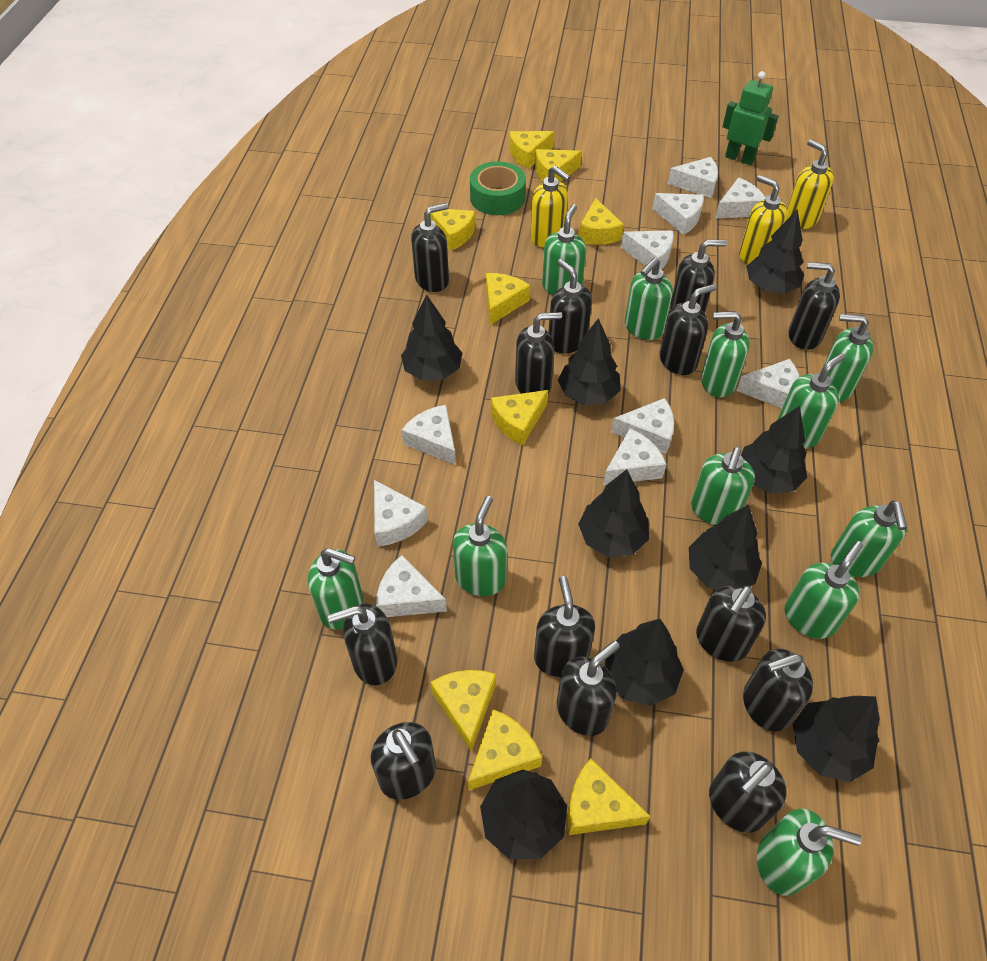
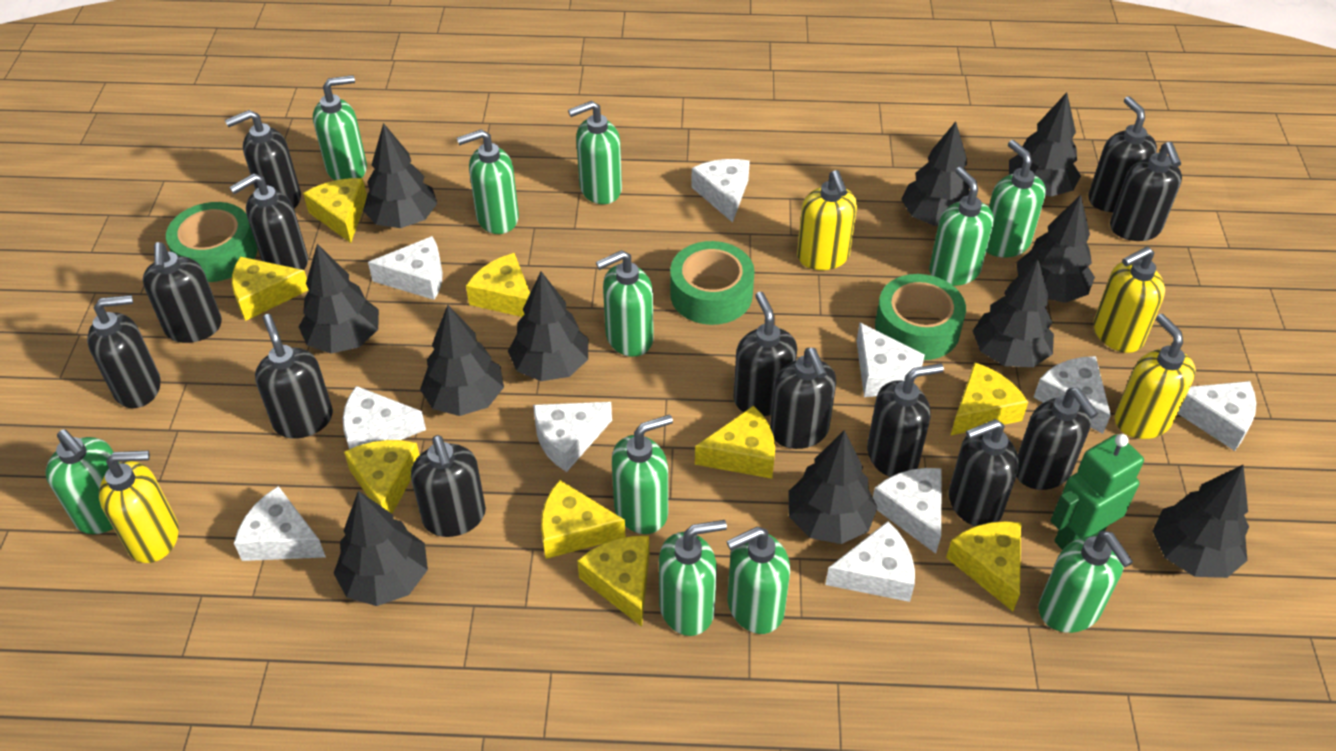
black tree: [401,294,462,380] [480,770,567,859] [558,318,621,405] [578,469,649,557] [605,619,684,706] [689,505,762,589] [741,406,807,493] [747,209,804,293] [793,696,879,782] = 9 -> [299,244,379,353] [333,491,428,606] [363,123,437,228] [420,305,504,416] [508,272,588,381] [788,430,878,544] [901,121,970,226] [973,259,1054,367] [1009,92,1081,196] [1017,195,1095,303] [1153,465,1249,578] = 11
green tape: [470,161,526,215] = 1 -> [166,202,257,282] [670,241,754,325] [875,274,966,360] = 3
yellow soap dispenser: [530,166,570,247] [739,175,787,264] [785,139,834,229] = 3 -> [99,451,179,563] [797,170,857,270] [1093,246,1165,353] [1115,314,1196,439] = 4

